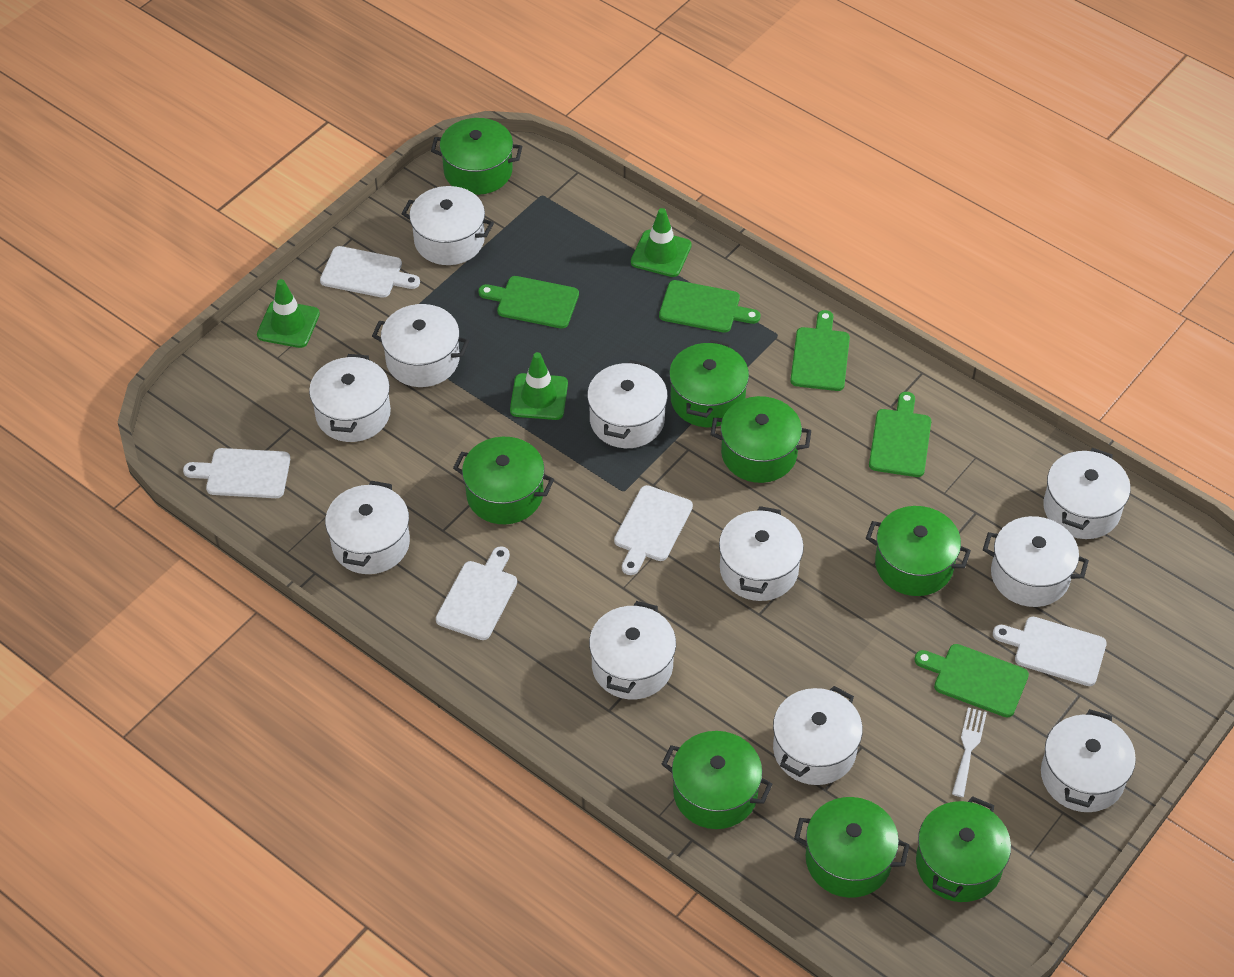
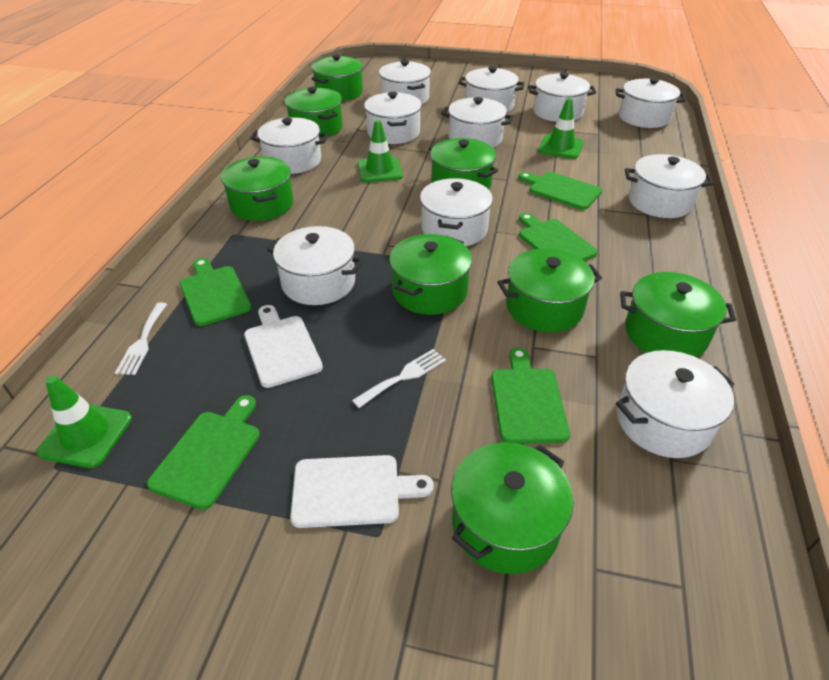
white cutting board: [183,448,290,498] [320,246,420,298] [436,546,517,640] [614,485,693,575] [993,617,1107,686] = 5 -> [244,305,323,388] [290,455,434,528] = 2
white fork: [952,708,987,797] = 1 -> [115,302,167,375] [352,349,446,408] = 2

